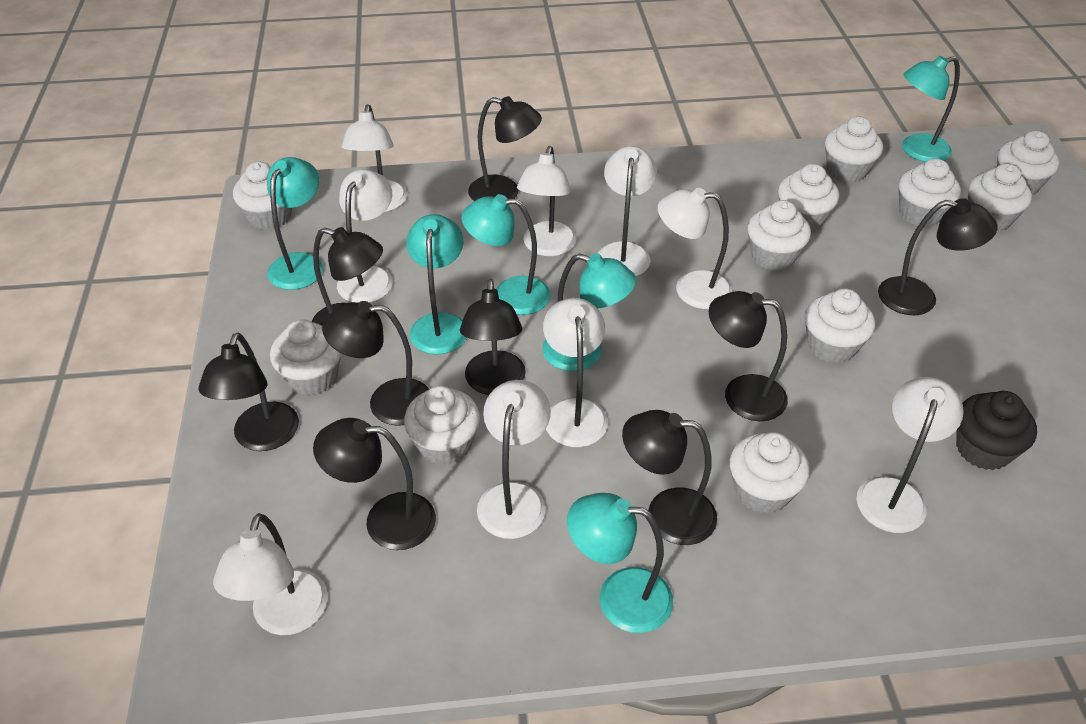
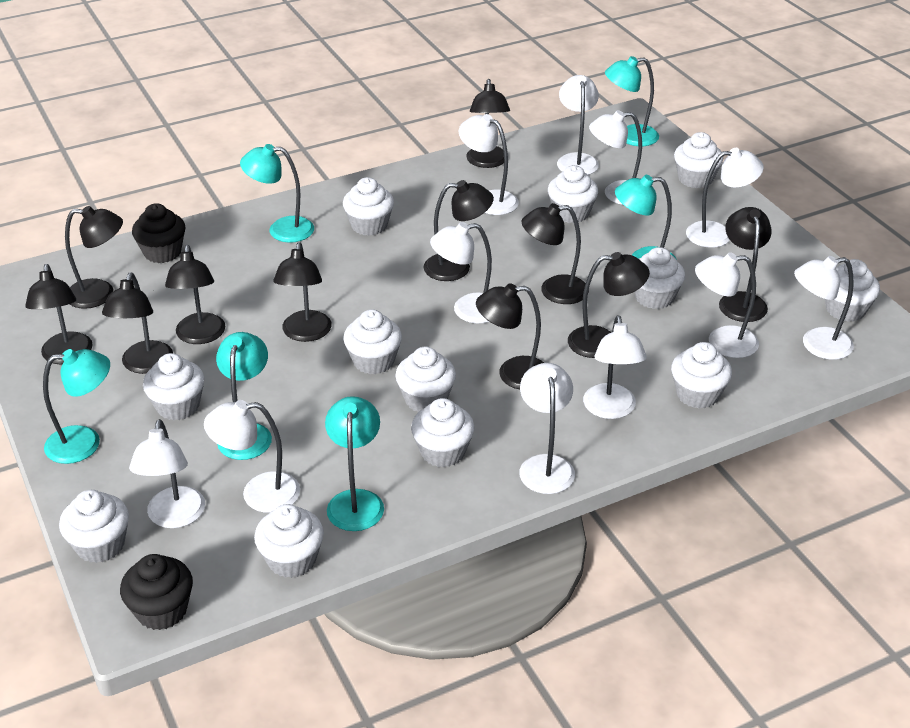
black cupcake: [956,391,1037,470] = 1 -> [120,554,193,630] [132,203,185,263] = 2
black lamp: [198,333,299,451] [312,227,383,325] [313,418,436,550] [322,301,429,426] [460,279,526,395] [468,96,542,201] [622,410,717,545] [709,291,788,421] [878,198,997,315] = 9 -> [25,264,93,365] [65,206,123,309] [102,273,173,374] [165,245,225,344] [273,242,332,342] [423,180,494,281] [466,79,510,168] [476,283,544,389] [521,203,589,304] [568,252,650,358] [719,207,772,322] = 11
white cupcake: [233,161,292,230] [270,319,341,396] [404,386,480,465] [730,432,810,514] [747,200,811,271] [778,164,839,231] [805,288,875,363] [825,116,883,182] [899,158,961,227] [968,163,1032,232] [997,130,1060,195] = 11 -> [59,490,129,563] [143,353,205,420] [254,504,324,578] [343,177,394,236] [343,309,402,374] [395,347,456,412] [411,398,474,467] [548,165,598,223] [634,247,685,309] [671,342,732,409] [674,132,723,188] [825,259,880,322] = 12
white lamp: [213,513,328,635] [337,169,393,303] [342,104,407,212] [477,380,551,539] [517,146,576,256] [543,298,608,447] [598,146,657,276] [658,188,732,309] [857,377,964,533] = 9 -> [129,419,205,528] [204,400,300,513] [430,222,492,323] [459,114,519,215] [519,363,575,494] [557,75,599,175] [583,315,647,419] [589,110,642,205] [686,148,764,248] [695,252,759,358] [794,256,854,360] = 11

